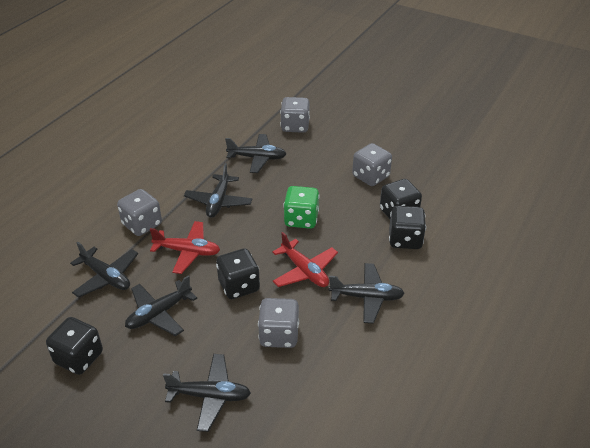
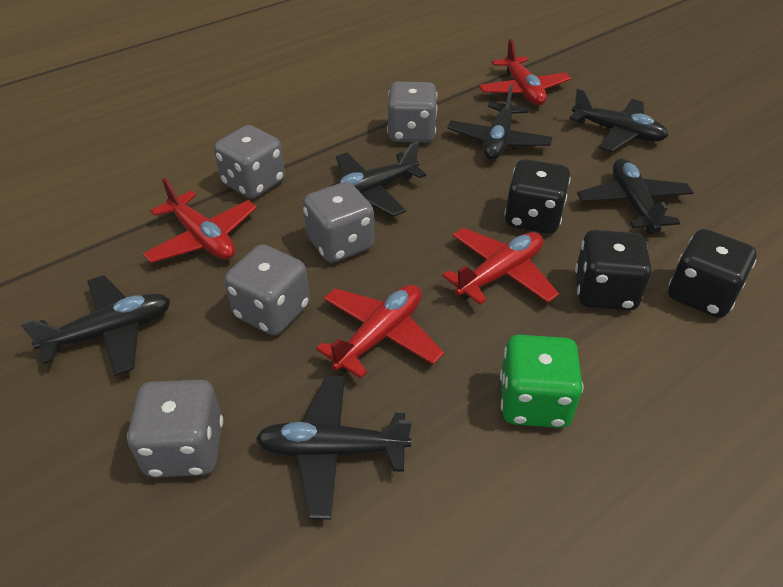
black dice: [46,317,103,375] [216,248,260,299] [380,179,422,219] [389,206,426,249] = 4 -> [504,159,571,234] [575,230,651,311] [668,229,757,318] = 3
grey dice: [117,189,162,236] [258,298,299,348] [280,97,310,133] [352,143,392,186] = 4 -> [127,380,223,477] [214,125,285,199] [224,244,310,335] [303,182,375,263] [387,82,437,143] = 5
red plane: [150,221,220,274] [272,232,338,287] = 2 -> [143,178,257,263] [316,285,444,379] [442,228,559,305] [479,39,571,105] = 4

